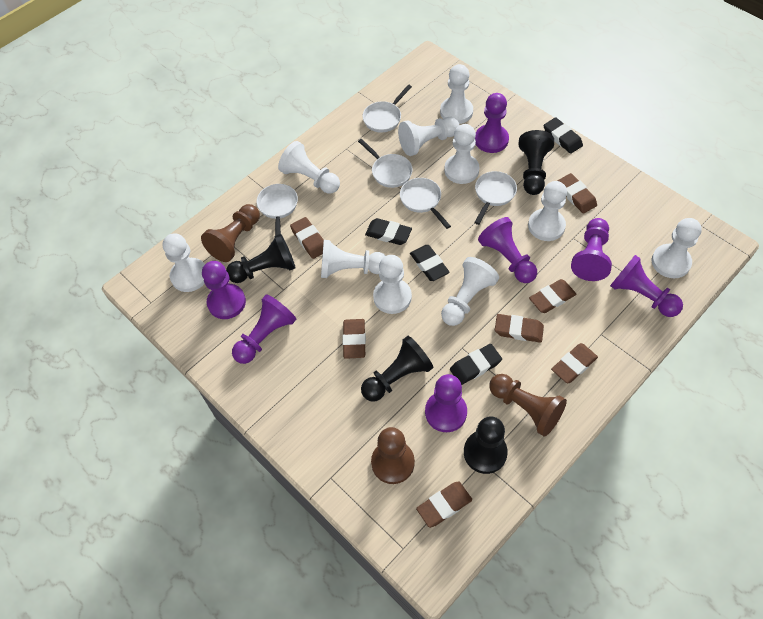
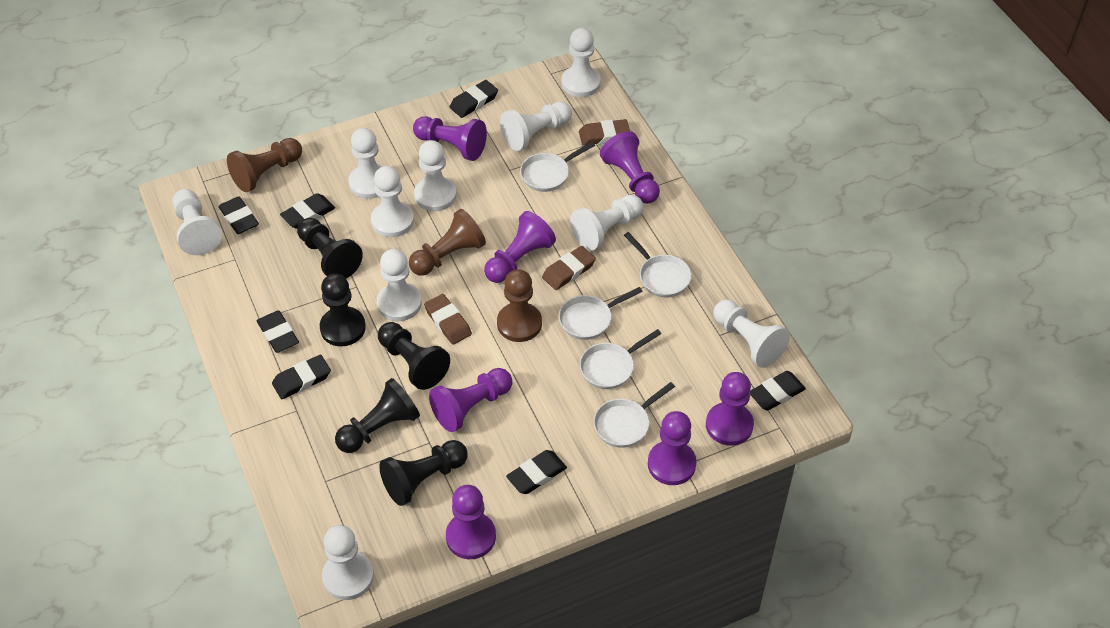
black eraser: [365,218,412,245] [410,245,450,281] [450,344,502,385] [543,117,583,154] = 4 -> [218,196,259,234] [257,310,299,353] [272,355,331,399] [280,193,335,229] [450,80,498,118] [506,450,567,494] [750,371,806,410] = 7
black pawn: [226,233,296,283] [361,336,433,402] [464,416,508,474] [518,130,554,195] = 4 -> [297,218,363,278] [320,274,366,346] [335,378,420,453] [378,322,450,390] [379,440,467,506] = 5
brown eraser: [290,217,324,259] [343,319,366,359] [416,482,472,528] [495,314,544,343] [529,279,577,313] [551,343,598,383] [557,173,597,214] = 7 -> [424,294,472,345] [542,246,596,290] [579,119,630,145] = 3

